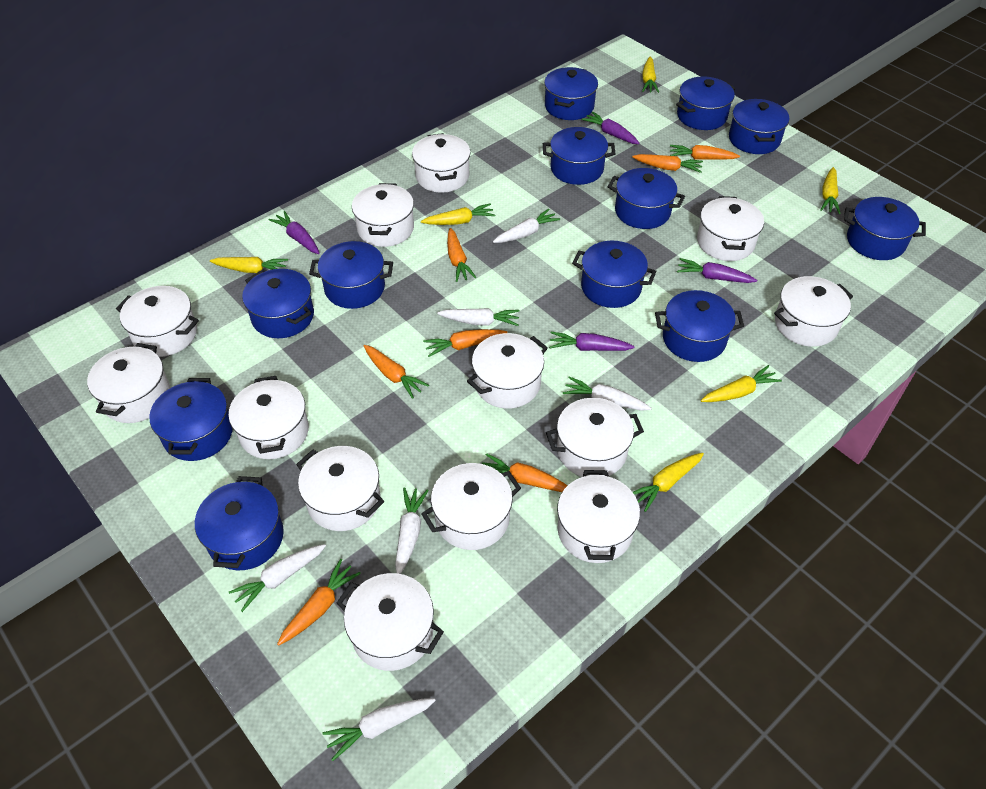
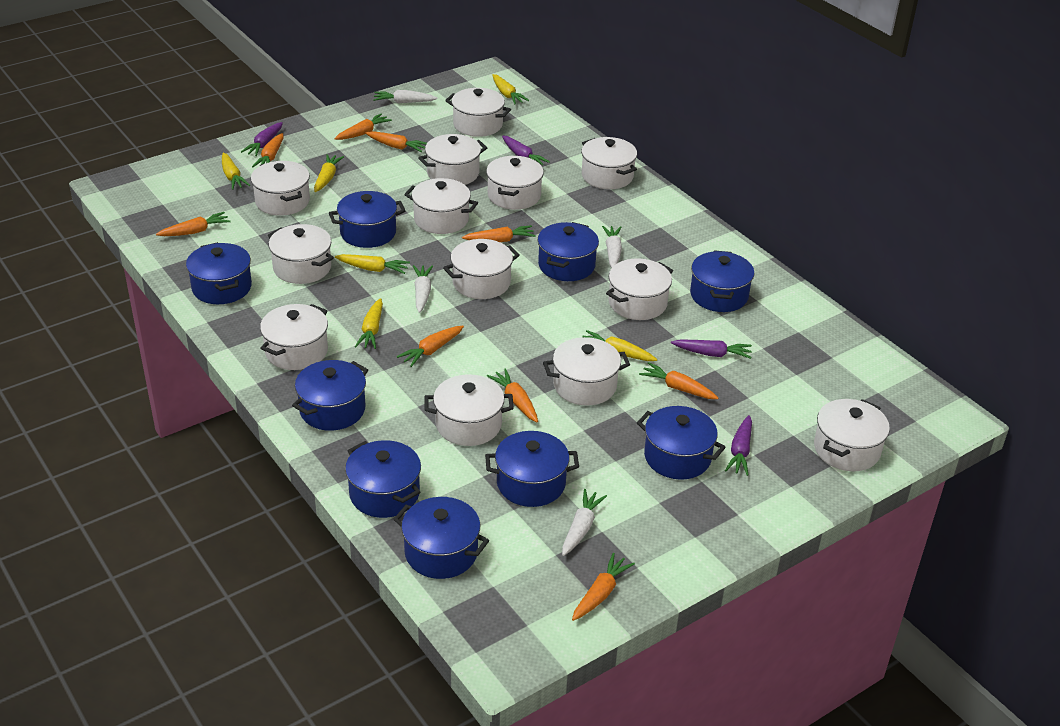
blue pot: [149,378,233,461] [195,476,284,570] [242,269,314,338] [309,241,393,309] [543,127,616,185] [544,67,598,120] [572,241,657,308] [608,168,685,229] [655,290,744,362] [676,77,736,130] [729,99,789,154] [844,197,926,260] = 12 -> [186,242,252,304] [292,360,368,431] [329,191,406,248] [345,440,421,518] [393,497,489,579] [485,431,579,507] [537,222,599,281] [637,406,726,480] [690,250,754,312] = 9
orange carrot: [277,559,361,646] [364,345,429,399] [423,329,507,357] [447,228,476,282] [482,453,567,492] [632,154,703,173] [670,145,740,160] = 7 -> [156,212,231,236] [252,133,284,168] [334,113,392,140] [365,131,427,152] [397,326,464,367] [462,225,536,242] [487,369,538,422] [572,553,635,621] [639,362,718,399] = 9
white carrot: [229,544,326,612] [322,698,436,761] [395,487,429,574] [437,308,520,326] [493,209,560,243] [563,377,651,411] = 6 -> [373,90,437,103] [413,265,433,313] [562,489,607,556] [602,226,622,268] = 4

